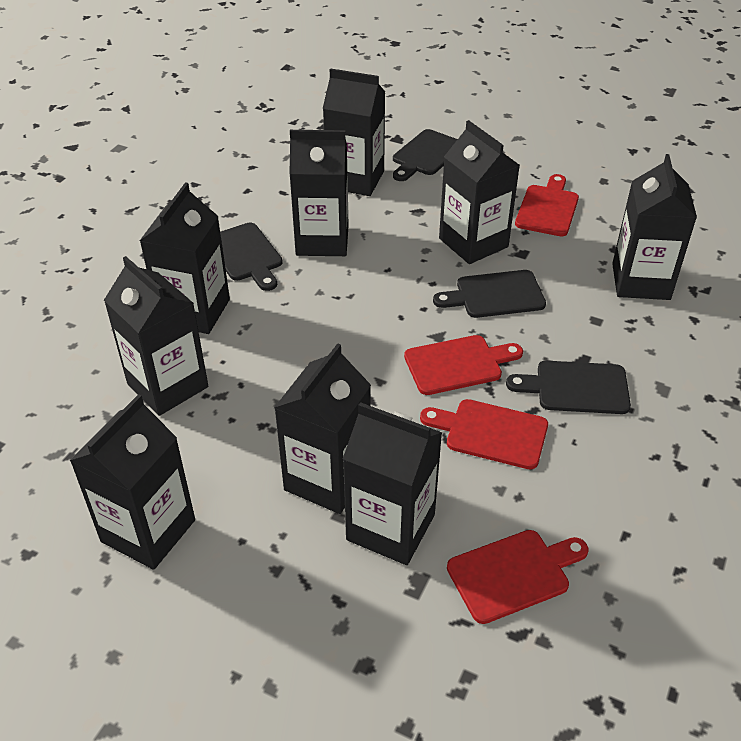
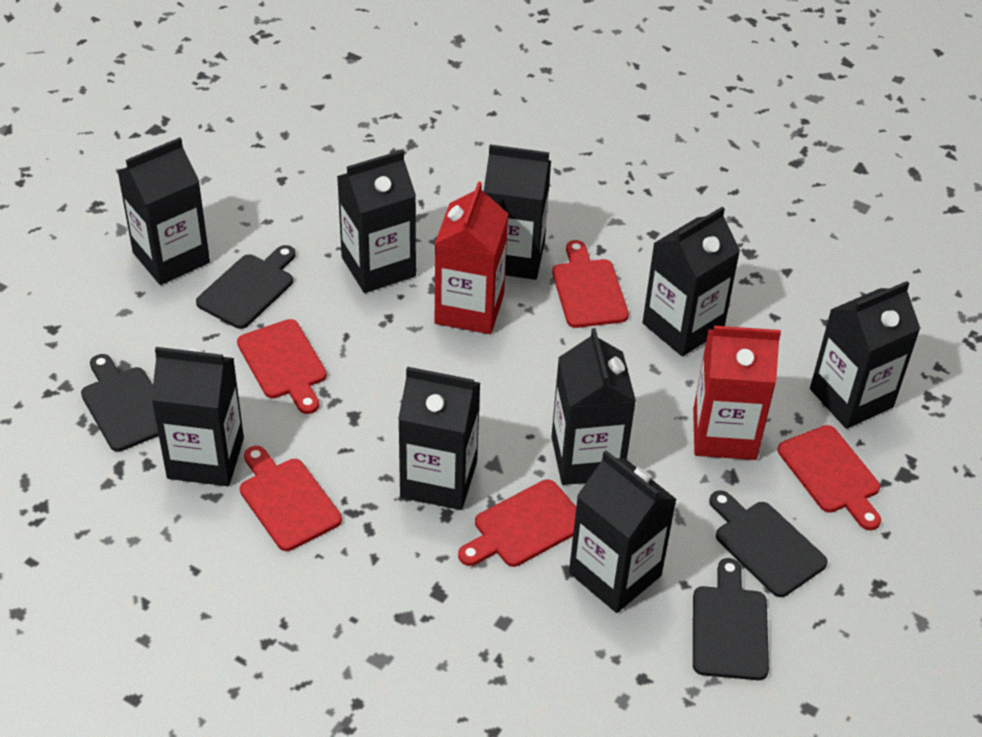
red carton: none = 0 -> [435,181,508,334] [693,326,781,460] = 2
red cutting board: [404,335,523,395] [420,399,548,469] [447,530,588,624] [515,174,579,236] = 4 -> [237,319,327,414] [240,446,342,551] [458,479,576,567] [552,240,629,328] [778,425,881,530] = 5

